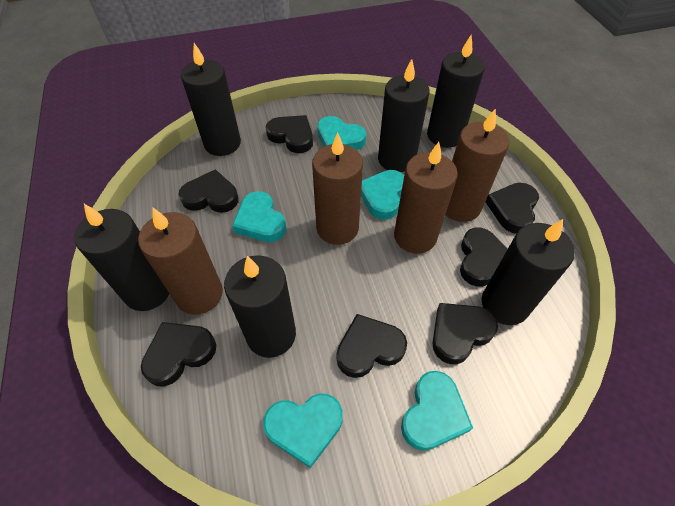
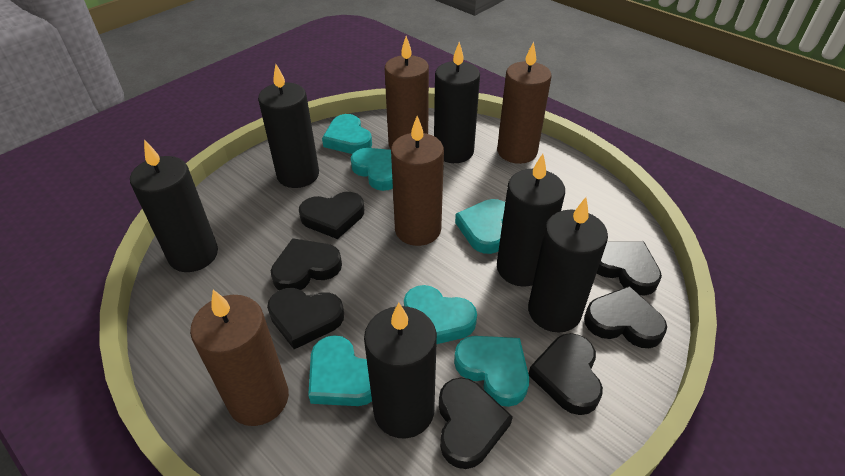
turquoise heart: [232,191,286,242] [263,393,343,468] [317,116,366,150] [361,170,404,220] [401,371,473,451] = 5 -> [308,335,372,406] [322,114,372,154] [351,148,393,191] [404,285,477,344] [454,336,529,407] [455,199,505,254] = 6

